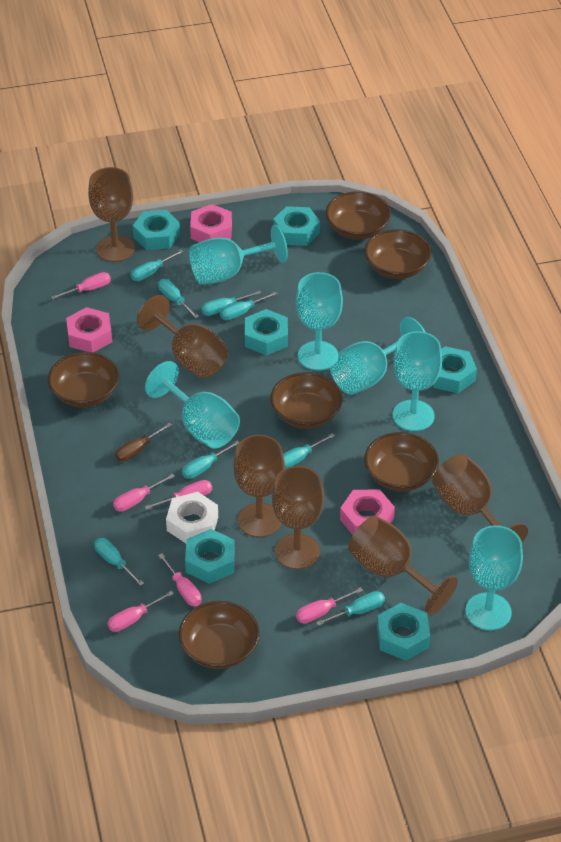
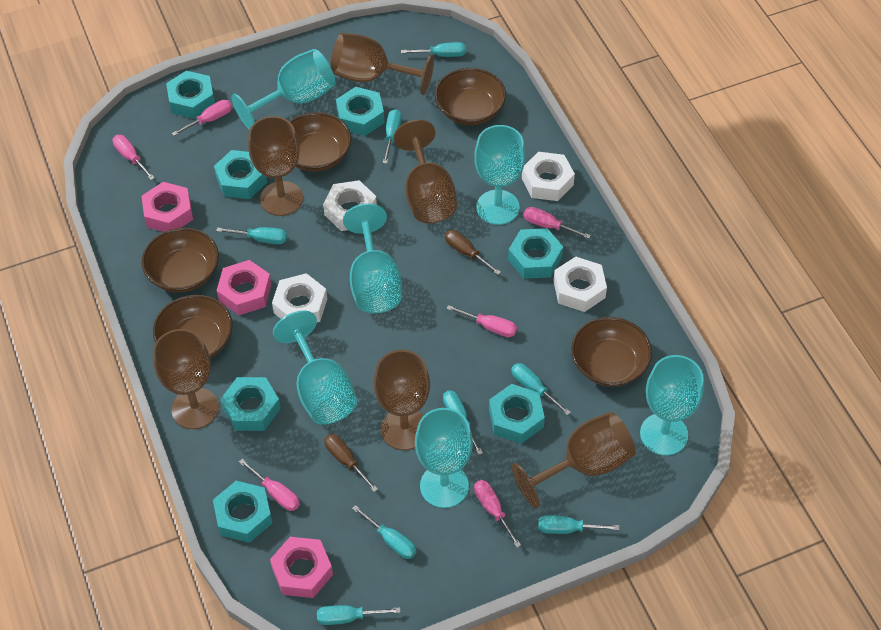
brown bowl: [48,352,119,407] [179,601,260,669] [270,372,343,429] [326,191,391,239] [364,432,439,492] [365,229,431,279] = 6 -> [142,228,219,293] [153,295,233,358] [289,112,351,172] [435,68,506,125] [571,317,652,387] = 5
brown screwdriver: [115,422,172,462] = 1 -> [324,434,378,492] [445,230,501,275] = 2
turquoise nut: [133,210,180,250] [185,529,235,584] [245,309,288,355] [273,206,320,246] [377,603,430,660] [433,346,477,393] = 6 -> [166,71,215,119] [213,481,272,543] [214,150,267,199] [221,377,281,431] [336,87,385,136] [489,384,545,444] [508,228,563,279] = 7
white nut: [166,492,218,543] = 1 -> [272,273,327,322] [323,180,377,231] [522,152,575,201] [554,256,607,312] = 4

